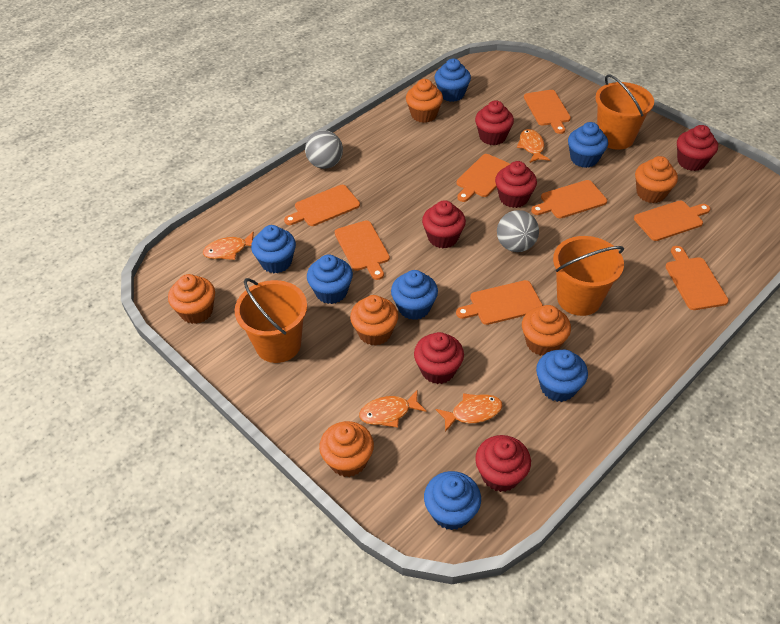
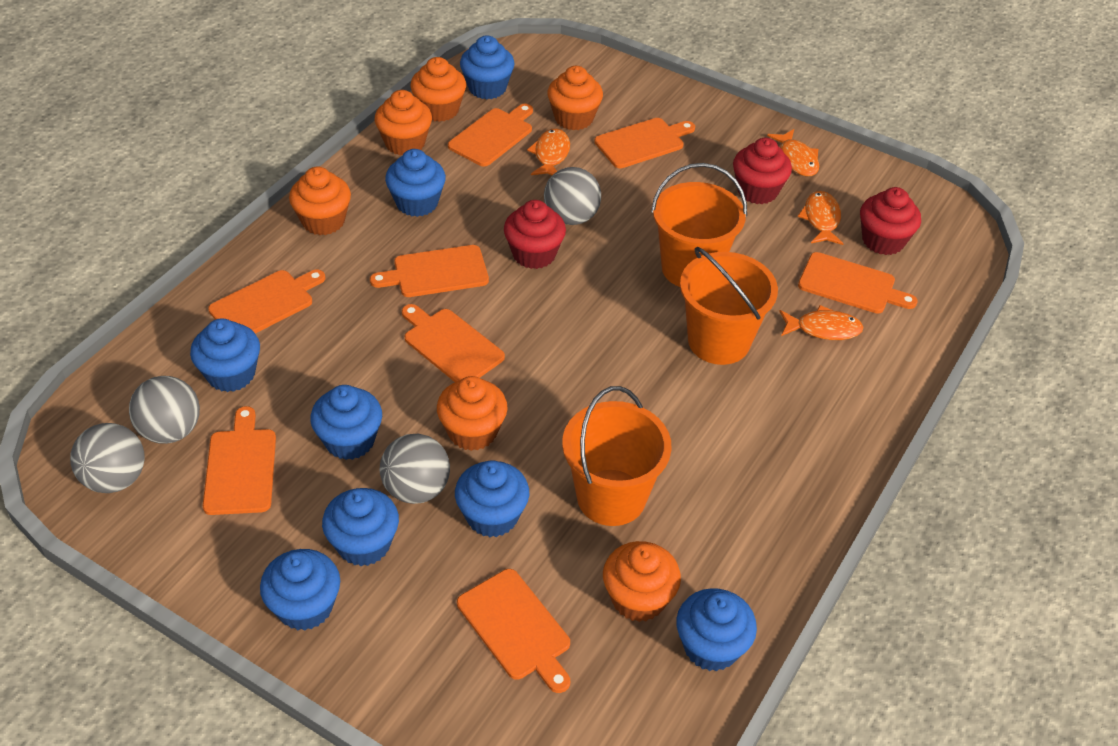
blue cupcake: [251,225,296,273] [307,255,353,304] [391,270,438,320] [424,471,481,530] [435,59,471,102] [536,350,588,402] [568,122,608,168] = 7 -> [190,318,260,392] [260,549,340,631] [310,385,382,460] [322,488,399,566] [385,149,446,217] [455,460,529,537] [460,36,514,99] [676,588,757,671] = 8
grey ball: [305,130,343,169] [497,210,539,252] = 2 -> [70,423,145,493] [129,376,200,444] [380,434,450,504] [544,167,601,225] = 4
red cupcake: [414,332,464,384] [422,200,466,248] [475,100,514,145] [475,435,531,492] [495,161,537,208] [677,125,718,171] = 6 -> [504,200,566,269] [733,138,792,204] [860,187,921,255] = 3

